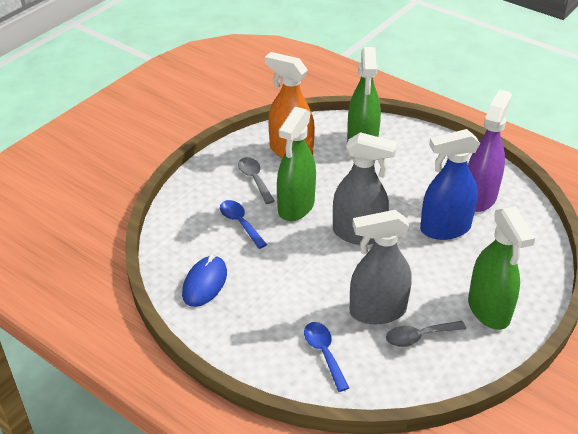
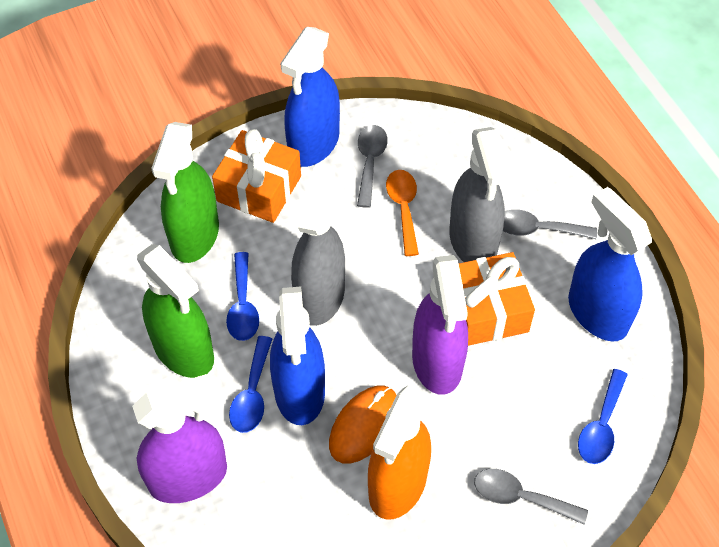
blue mouse: [182,255,227,307] = 1 -> none = 0
blue spoon: [220,200,267,249] [304,322,349,392] = 2 -> [226,252,259,341] [229,336,272,433] [578,369,628,464] = 3
blue spray bottle: [420,129,480,240] = 1 -> [270,287,325,425] [280,27,340,167] [568,187,652,341] = 3
green spray bottle: [277,106,316,221] [347,47,381,143] [468,206,535,330] = 3 -> [137,244,214,378] [151,122,219,263] = 2
grey spoon: [238,157,274,204] [386,321,466,347] = 2 -> [357,125,388,208] [474,469,588,525] [503,209,597,239] = 3
orange gift: none = 0 -> [212,129,301,223] [459,252,535,346] = 2
orange mouse: none = 0 -> [329,386,397,463] = 1
orange spoon: none = 0 -> [386,170,419,256] = 1
purple spray bottle: [468,89,512,212] = 1 -> [132,374,227,503] [412,255,468,395] = 2

